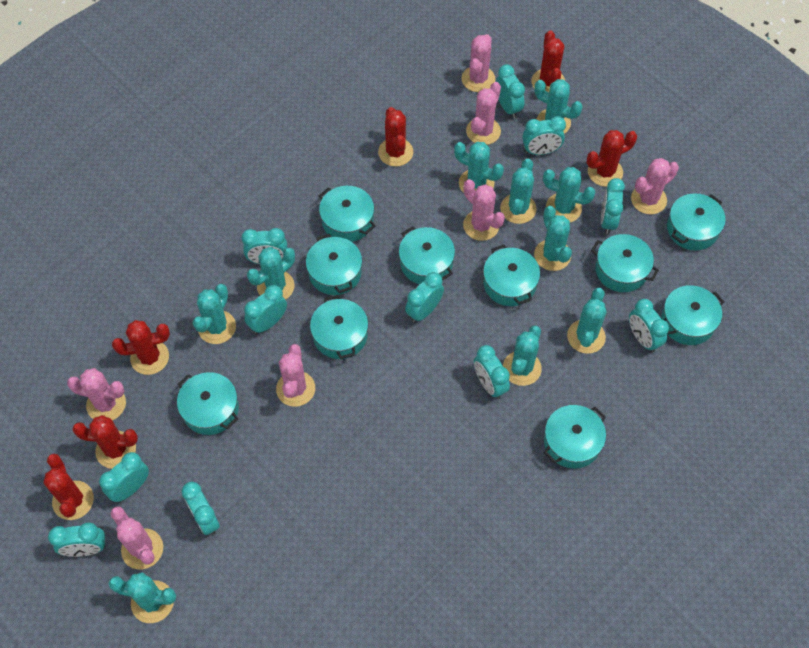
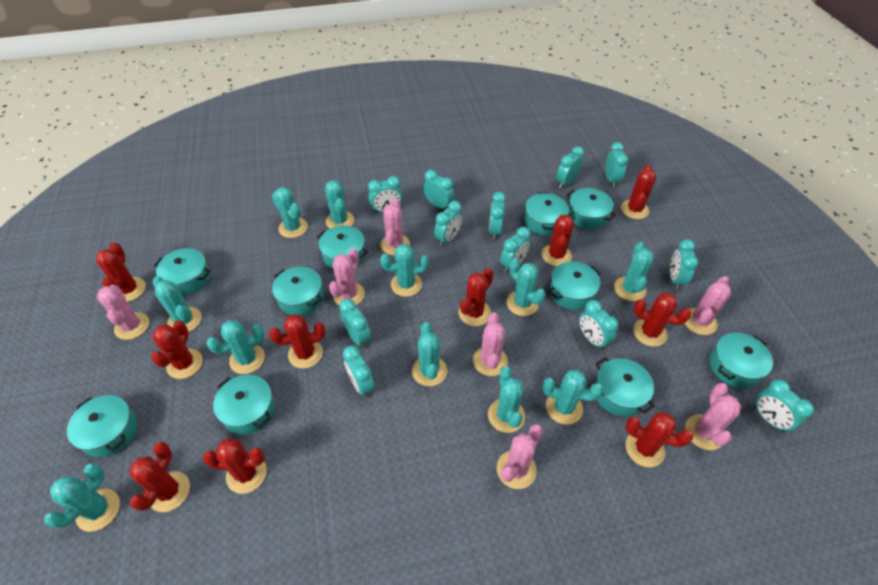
red cactus: [43,454,94,520] [72,415,138,469] [112,320,170,375] [378,107,413,167] [531,30,565,92] [587,130,637,187] = 6 -> [96,242,146,302] [129,442,190,512] [151,320,202,379] [203,438,267,494] [269,314,326,369] [459,268,493,326] [542,214,574,266] [621,165,656,219] [626,412,693,467] [633,293,692,347] = 10
turquoise cactus: [109,572,176,623] [193,284,236,344] [247,247,295,300] [454,142,504,193] [500,159,537,224] [503,325,542,386] [534,79,583,134] [534,206,572,271] [543,167,595,222] [567,288,606,354] = 10 -> [44,463,120,532] [153,277,202,332] [206,320,265,374] [272,187,308,238] [325,180,354,228] [380,244,429,297] [412,322,447,386] [488,366,525,433] [506,258,546,316] [542,370,603,425] [614,242,654,301] = 11
turquoise clock: [48,522,106,557] [99,452,149,502] [181,482,220,535] [241,228,287,264] [244,285,287,334] [405,272,444,323] [474,345,510,399] [496,64,525,119] [522,116,566,155] [601,178,625,234] [629,299,669,352] = 11 -> [339,299,371,348] [343,345,375,398] [368,176,402,213] [423,170,455,209] [434,201,463,246] [489,192,506,239] [500,227,531,273] [556,146,584,188] [579,300,619,350] [606,142,628,187] [670,239,698,289] [754,379,814,432] = 12

